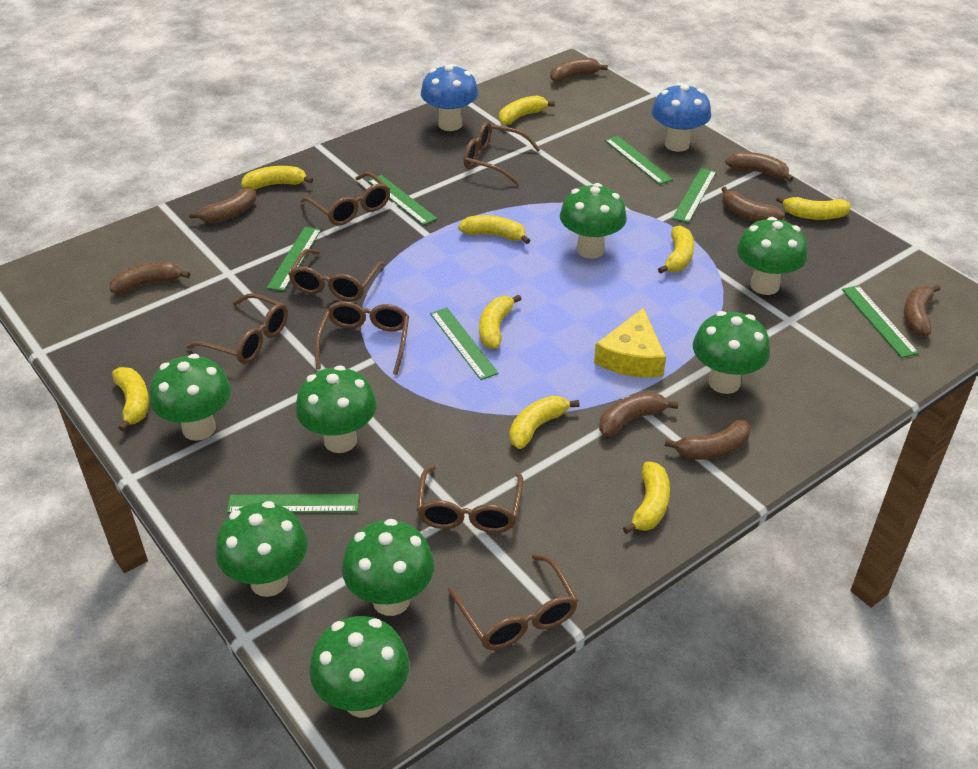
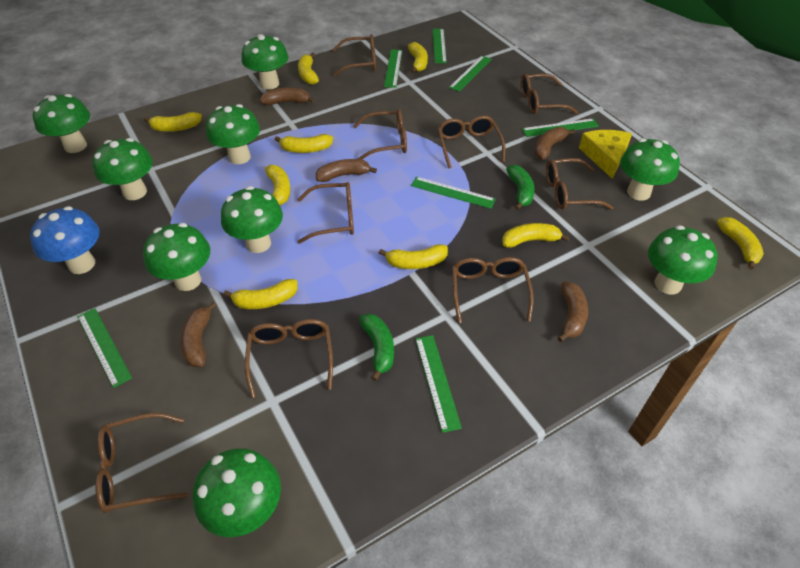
blue mushroom: [421,64,478,131] [652,83,711,152] = 2 -> [30,206,100,274] = 1
brown banana: [110,262,190,294] [189,187,256,223] [550,58,608,82] [599,392,678,436] [665,420,751,460] [721,187,785,222] [725,152,793,182] [904,285,941,336] = 8 -> [180,302,217,367] [260,88,315,105] [316,159,377,182] [535,127,575,160] [557,282,588,342] = 5
brown glasses: [186,293,288,364] [288,249,385,301] [300,172,390,225] [315,301,409,375] [417,465,523,533] [448,554,578,650] [464,121,541,184] = 7 -> [95,413,188,513] [245,319,333,398] [297,182,354,244] [333,34,376,76] [353,109,407,160] [438,115,505,168] [452,257,534,323] [521,73,578,114] [546,158,613,210] = 9
green banana: none = 0 -> [359,314,394,381] [506,165,535,210] = 2
green mushroom: [150,354,231,441] [216,501,308,597] [295,365,377,453] [309,616,409,718] [342,519,434,616] [560,183,627,259] [693,311,770,394] [737,217,807,295] = 8 -> [33,94,90,153] [92,138,153,200] [143,223,210,291] [193,448,281,537] [206,104,260,164] [221,186,283,253] [241,34,288,90] [620,138,680,201] [648,225,718,295] = 9

